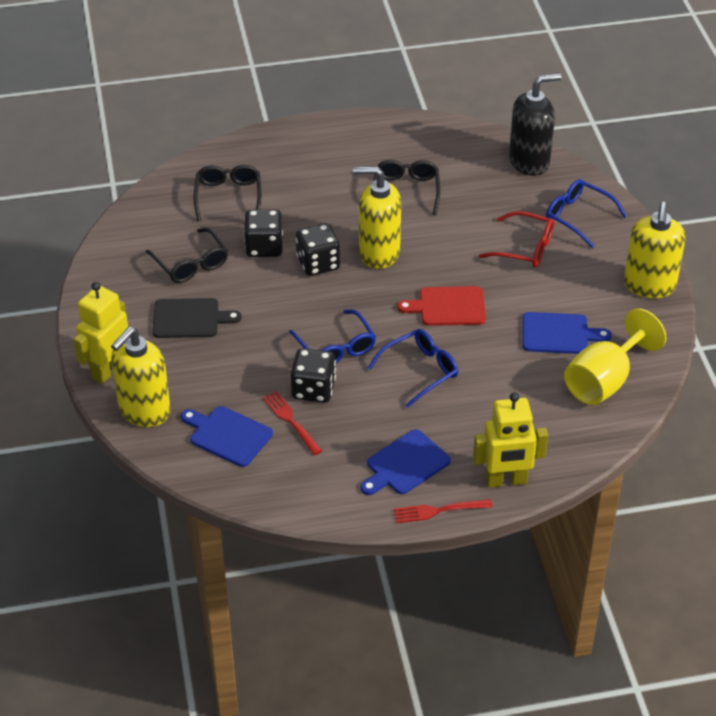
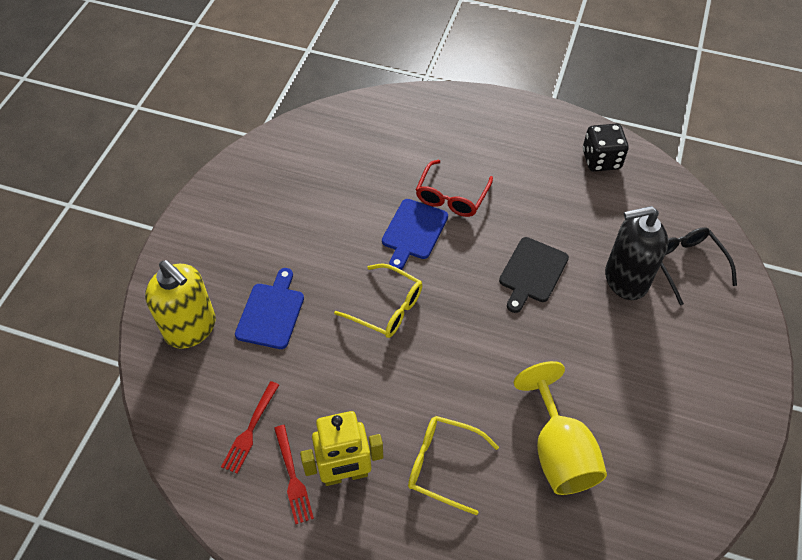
black dice: [244,209,283,257] [291,348,336,403] [296,223,340,276] = 3 -> [583,123,629,172] = 1
black glasses: [146,228,228,283] [194,165,261,221] [373,160,440,216] = 3 -> [660,227,737,305] = 1
blue cutting board: [181,406,273,467] [361,429,451,495] [523,312,612,354] = 3 -> [235,268,304,349] [382,199,448,270] = 2
blue glasses: [289,309,376,363] [368,329,458,408] [546,179,627,248] = 3 -> none = 0
red cutting board: [397,286,486,326] = 1 -> none = 0
yellow glasses: none = 0 -> [334,264,423,338] [408,416,499,515] = 2
yellow robot: [73,282,128,384] [473,392,548,488] = 2 -> [300,411,383,486] = 1
yellow soap dispenser: [111,327,170,427] [353,166,401,269] [624,202,686,298] = 3 -> [145,260,216,349] = 1

